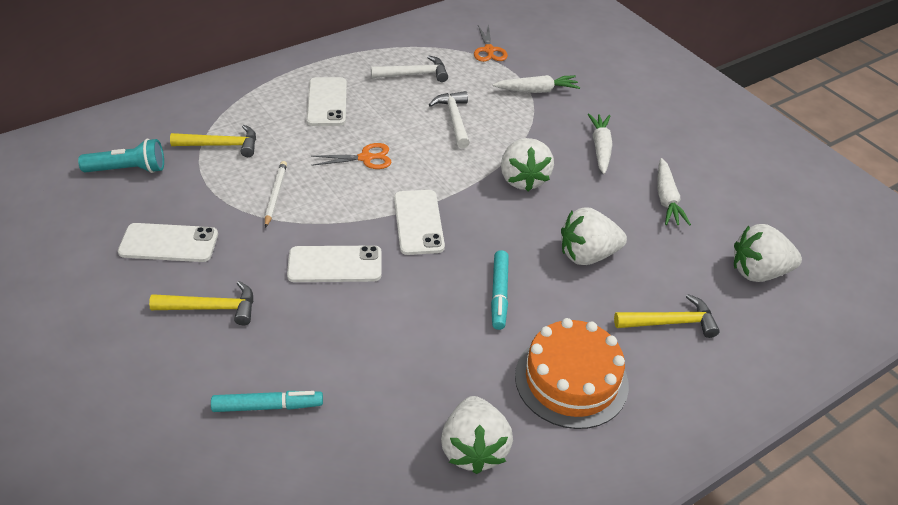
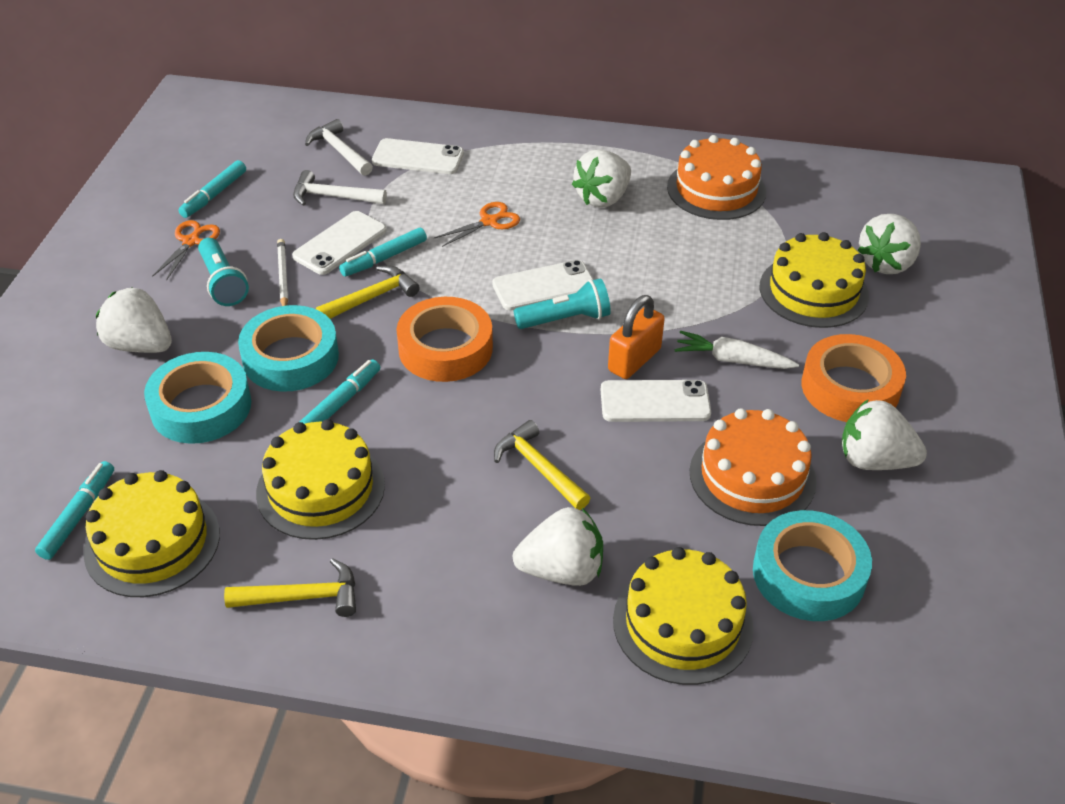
orange cake: [515,318,629,429] = 1 -> [667,135,766,220] [690,408,817,526] = 2
orange padlock: none = 0 -> [608,295,665,379] = 1
orange tape: none = 0 -> [397,297,493,382] [802,334,906,422] = 2
turquoise flashlight: [78,139,164,173] = 1 -> [198,238,249,306] [514,278,611,329] = 2
turquoise marker: [211,391,323,412] [491,250,509,330] = 2 -> [35,461,114,560] [178,160,246,218] [300,359,380,424] [339,228,427,276] = 4
turquoise tape: none = 0 -> [144,352,251,444] [238,305,339,392] [753,510,872,621] = 3
white carrot: [493,75,580,93] [588,113,613,174] [658,158,691,226] = 3 -> [675,331,799,369] = 1
white strawberry: [441,396,513,474] [501,138,554,191] [561,207,627,265] [734,224,802,282] = 4 -> [96,287,172,353] [513,507,603,586] [572,149,631,208] [842,399,927,470] [858,214,921,274] = 5
yellow cake: none = 0 -> [83,470,220,597] [256,419,385,540] [613,547,754,685] [760,232,869,328] = 4

